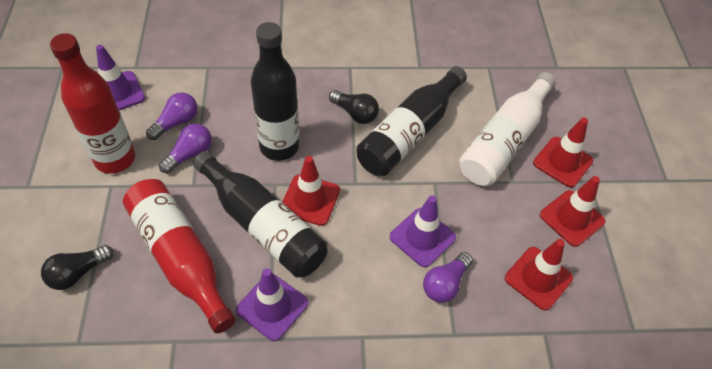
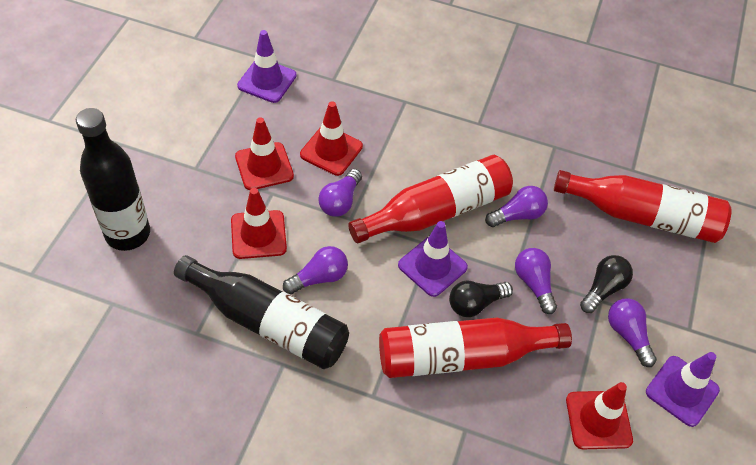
black bottle: [193,151,327,278] [251,22,299,161] [356,66,467,176] = 3 -> [76,108,150,251] [174,255,349,369] = 2
purple light bulb: [146,92,198,140] [159,123,212,173] [423,252,473,303] = 3 -> [283,246,348,294] [319,169,362,217] [485,186,548,227] [515,248,557,314] [608,299,657,367] = 5
red bottle: [50,33,135,174] [123,179,236,334] = 2 -> [348,155,513,243] [379,318,572,378] [554,170,732,243] = 3
white bottle: [459,72,556,186] = 1 -> none = 0

